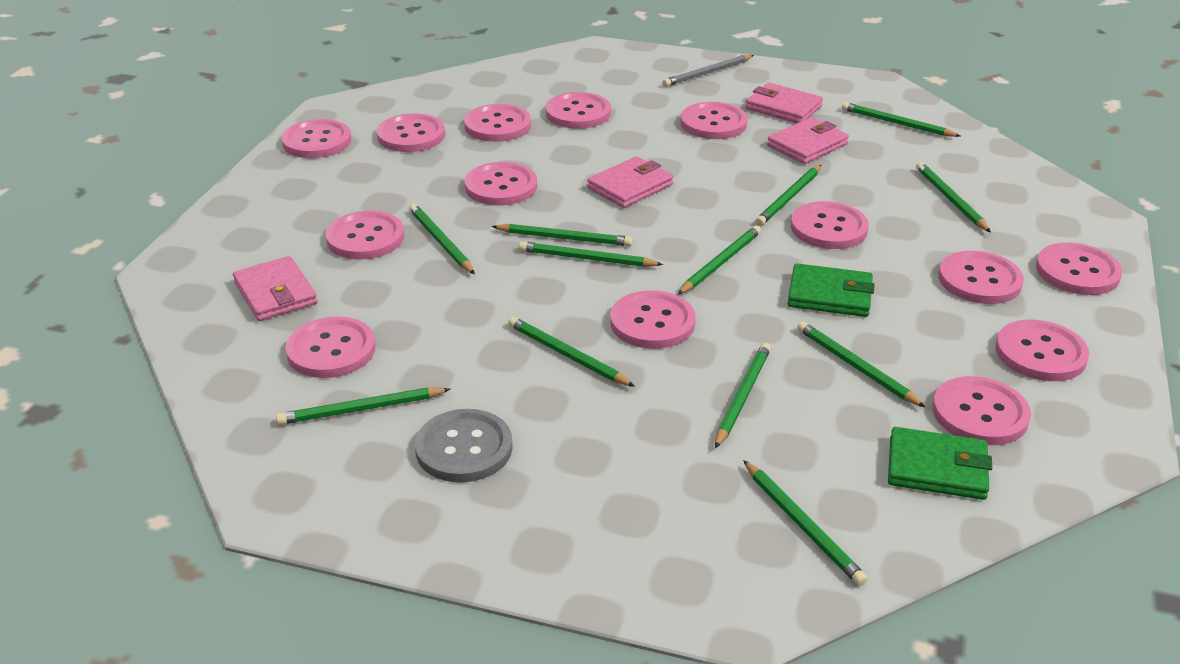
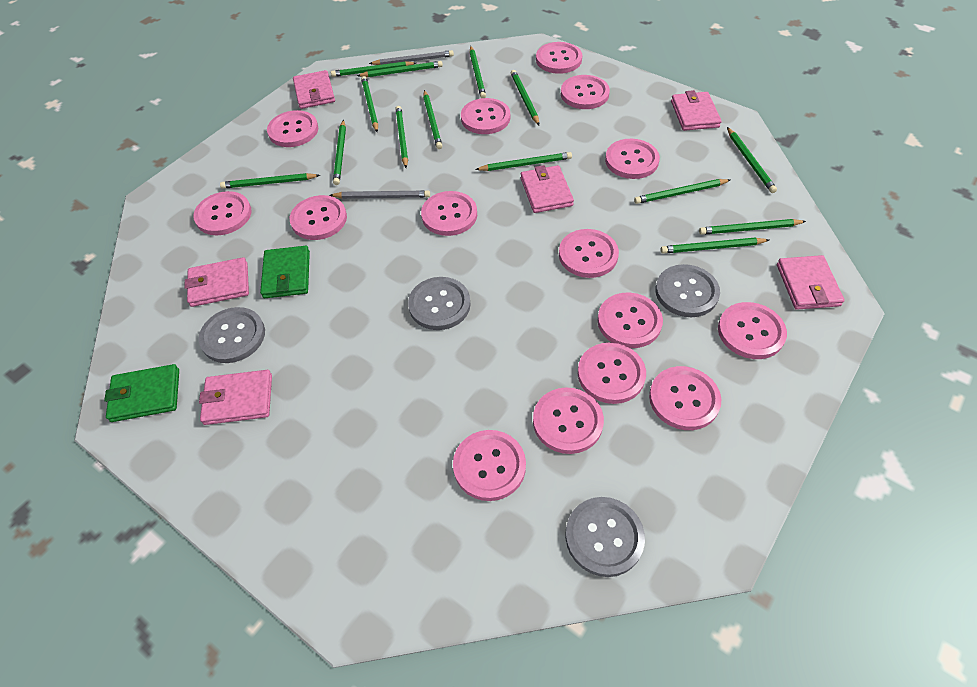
green pencil: [276,387,450,425] [409,204,475,274] [492,224,633,246] [508,317,635,387] [519,241,663,267] [678,225,761,295] [715,343,771,448] [743,460,868,586] [756,165,821,226] [797,321,926,408] [842,102,960,137] [916,162,991,233] = 12 -> [220,173,320,189] [331,61,416,77] [333,120,346,185] [357,61,443,77] [361,76,378,132] [395,106,408,168] [423,90,442,149] [469,46,486,98] [475,152,572,171] [511,70,539,125] [634,179,730,204] [660,238,769,254] [699,219,806,235] [727,127,777,193] = 14
grey button: [415,409,513,482] = 1 -> [199,307,265,363] [408,277,471,330] [565,497,645,577] [655,264,720,317] = 4
grey pencil: [663,55,754,87] = 1 -> [329,190,430,199] [369,50,454,65] = 2
pink button: [281,119,351,158] [285,316,376,378] [326,211,404,260] [377,113,445,152] [464,104,531,142] [464,162,537,205] [546,92,611,129] [610,291,696,349] [681,102,747,139] [791,201,869,249] [933,376,1031,445] [939,251,1024,304] [996,319,1089,381] [1036,242,1122,295] = 14 -> [193,191,252,235] [267,110,318,147] [290,195,347,240] [421,191,477,236] [453,430,526,501] [461,98,510,134] [533,388,604,454] [536,42,582,74] [559,229,619,278] [561,75,610,109] [578,342,646,404] [597,292,663,348] [605,139,660,179] [649,366,721,430] [718,302,787,359] = 15
pink wallet: [233,256,318,321] [587,156,673,208] [746,83,823,123] [767,117,849,164] = 4 -> [185,257,249,307] [199,370,272,425] [293,70,335,109] [521,165,574,213] [671,90,721,131] [777,255,845,310] = 6

